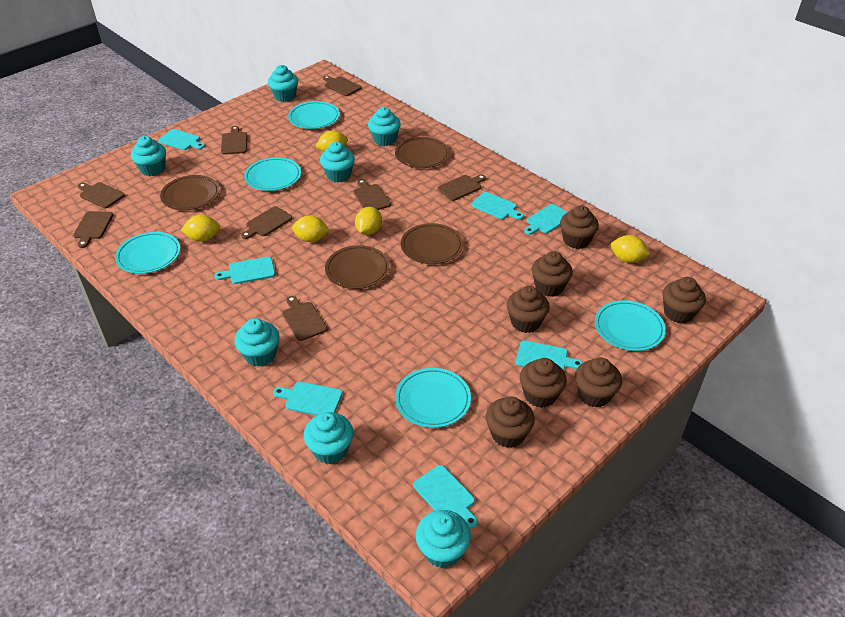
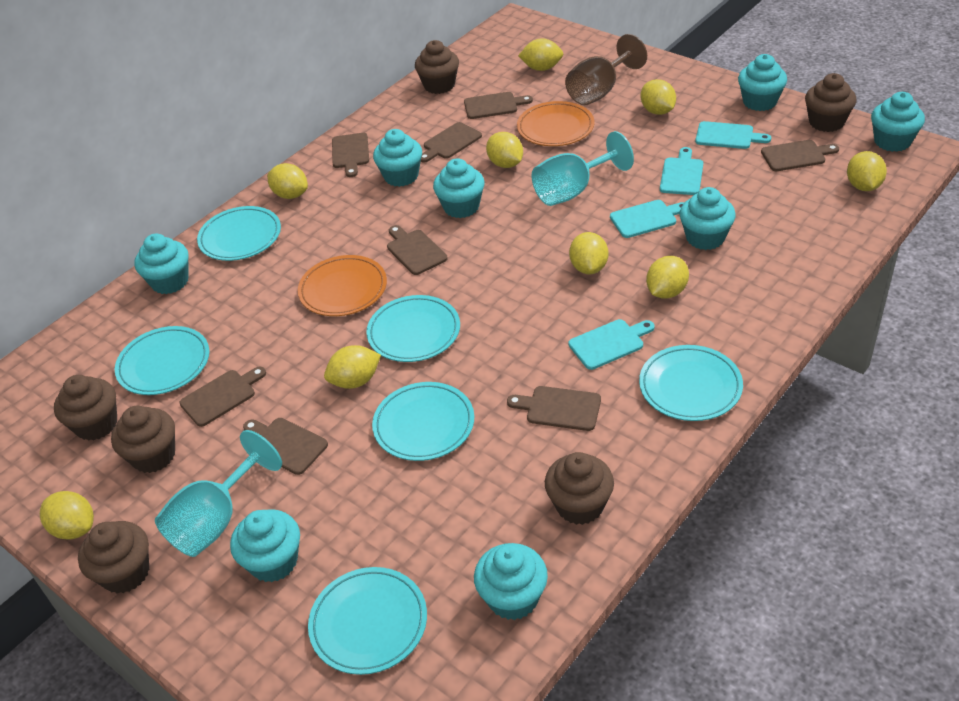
brown cupcake: [486,397,535,448] [507,286,550,333] [520,358,567,408] [532,251,573,297] [560,205,599,249] [575,358,622,408] [662,277,706,324] = 7 -> [54,375,117,441] [78,521,149,594] [111,405,175,473] [415,40,459,94] [545,452,614,525] [805,73,856,132] = 6
brown goblet: none = 0 -> [565,34,647,105] = 1
brown plate: [160,175,220,210] [325,245,390,289] [395,137,450,168] [401,223,463,264] = 4 -> none = 0
orange plate: none = 0 -> [298,255,387,316] [517,101,595,146] = 2
turquoise cupcake: [131,136,166,176] [234,318,280,367] [268,65,298,102] [303,412,354,464] [320,142,355,182] [368,107,401,146] [416,510,471,568] = 7 -> [134,234,189,294] [230,509,300,582] [373,129,422,187] [433,158,485,218] [474,543,548,620] [679,187,736,250] [738,54,787,111] [871,92,925,152] = 8
turquoise cutting board: [158,129,205,150] [214,257,275,284] [273,381,343,416] [413,465,478,528] [471,192,524,220] [516,340,583,371] [524,204,568,235] = 7 -> [568,319,654,370] [610,200,685,238] [660,147,703,195] [695,121,771,149] = 4
turquoise goblet: none = 0 -> [155,430,282,557] [532,131,634,206] = 2
turquoise plate: [115,232,180,274] [244,157,301,191] [288,101,340,129] [395,368,471,428] [595,300,666,351] = 5 -> [115,326,209,395] [197,206,281,261] [308,567,427,675] [366,295,460,362] [372,382,474,461] [639,345,743,421] = 6
yellow lemon: [181,215,220,242] [292,215,330,242] [315,131,348,152] [355,207,382,235] [611,235,650,263] = 5 -> [40,491,94,540] [267,163,308,199] [324,345,381,389] [486,132,523,168] [518,38,563,71] [569,232,608,274] [641,79,676,115] [646,256,689,299] [847,151,887,191] = 9

